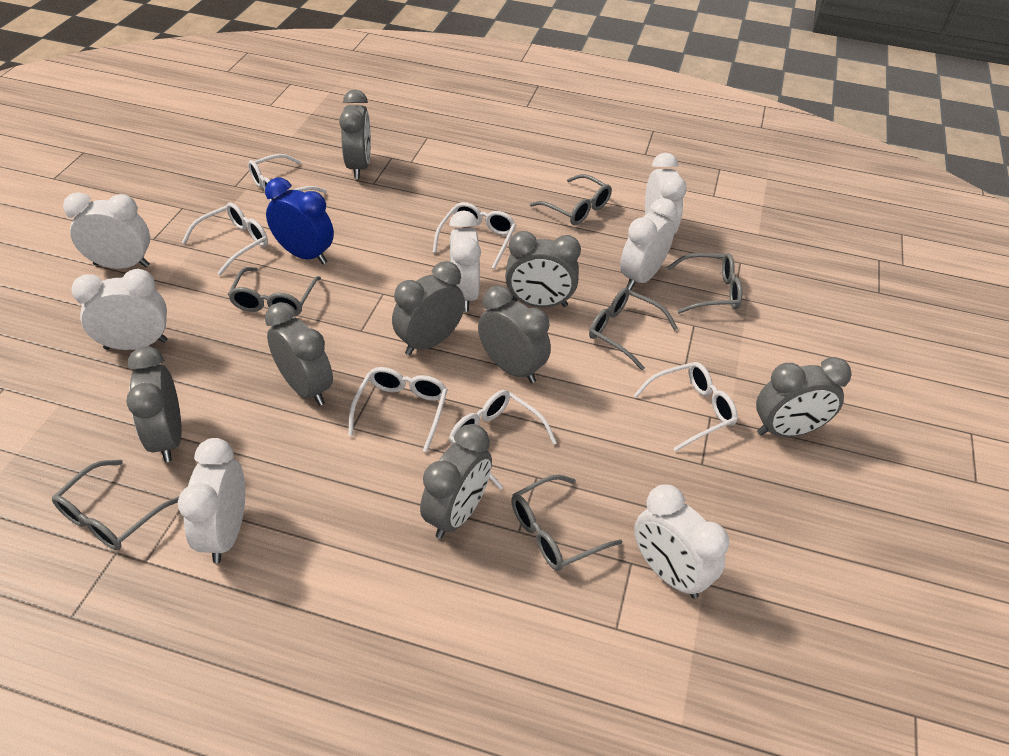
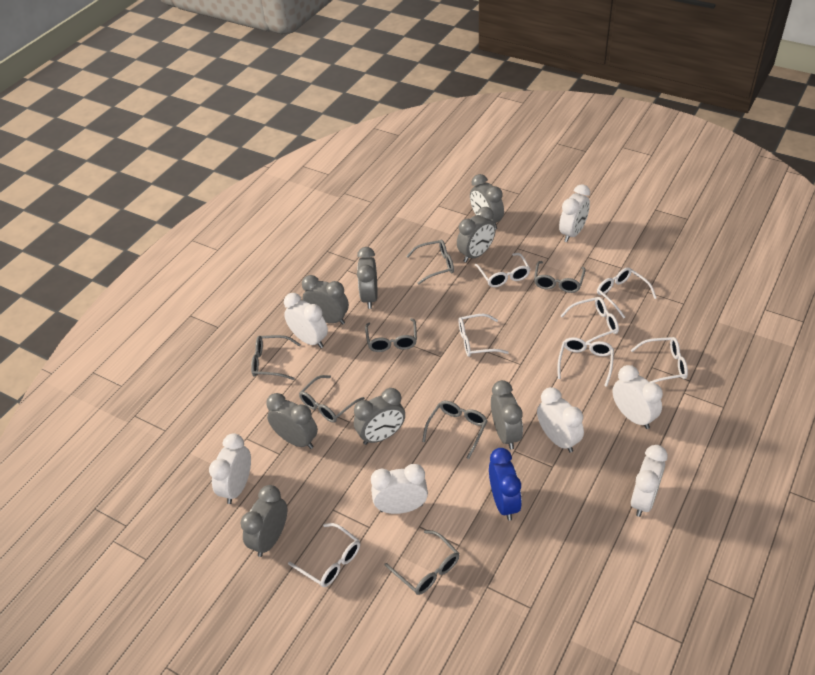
grey glasses: [52,460,179,550] [228,267,321,317] [511,475,622,571] [530,174,612,225] [589,288,678,370] [667,253,742,314] = 6 -> [251,335,301,380] [299,375,365,423] [365,318,417,352] [385,530,459,595] [406,240,454,285] [422,401,488,459] [534,261,586,293] = 7
white glasses: [182,202,268,275] [248,154,327,202] [348,367,448,452] [433,202,516,269] [449,390,557,490] [634,362,738,452] = 6 -> [288,523,360,587] [458,314,509,357] [475,253,530,287] [558,337,614,387] [561,297,619,343] [597,267,657,319] [631,337,688,383] = 7

